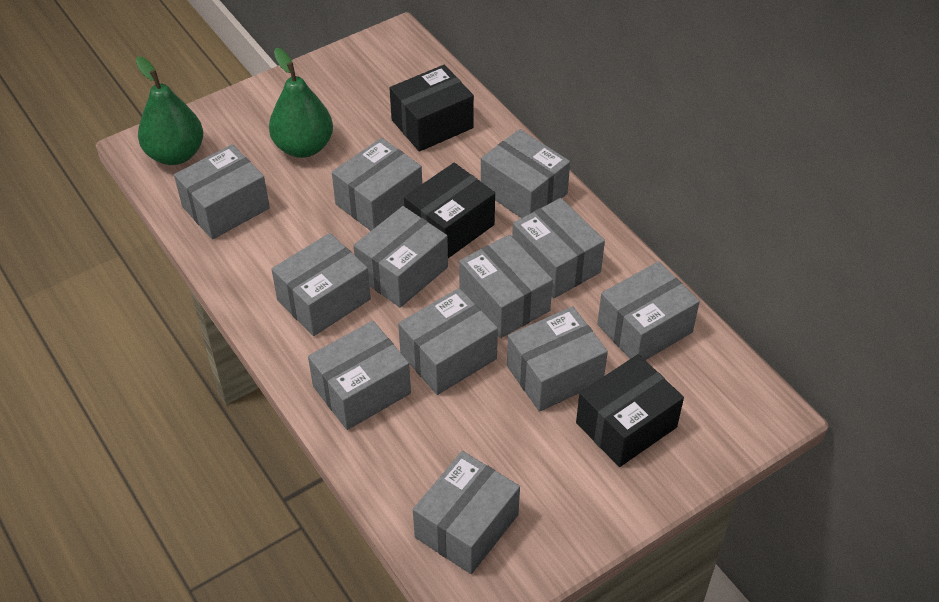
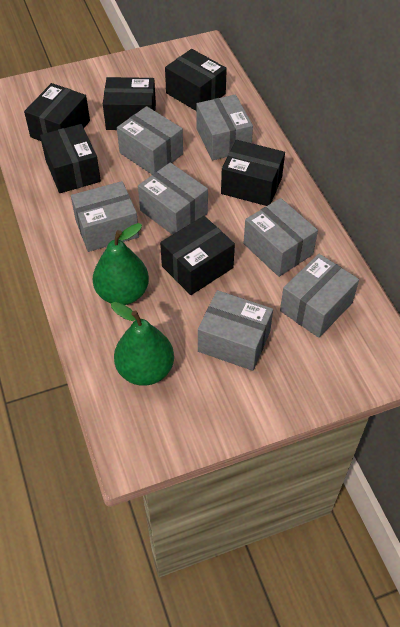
black box: [390,65,474,152] [404,163,495,258] [576,354,684,467] = 3 -> [24,83,90,141] [40,124,101,193] [103,77,156,130] [160,216,235,295] [165,49,227,111] [221,140,285,206] = 6
grey box: [174,144,270,240] [271,233,371,336] [308,321,411,430] [332,138,422,231] [353,206,448,308] [398,288,498,395] [413,451,520,574] [459,234,553,338] [481,129,570,218] [507,306,608,412] [512,198,605,299] [597,261,700,360] = 12 -> [71,181,139,252] [117,106,183,174] [138,162,208,235] [196,95,253,160] [198,290,273,371] [244,198,318,277] [280,254,359,338] = 7

